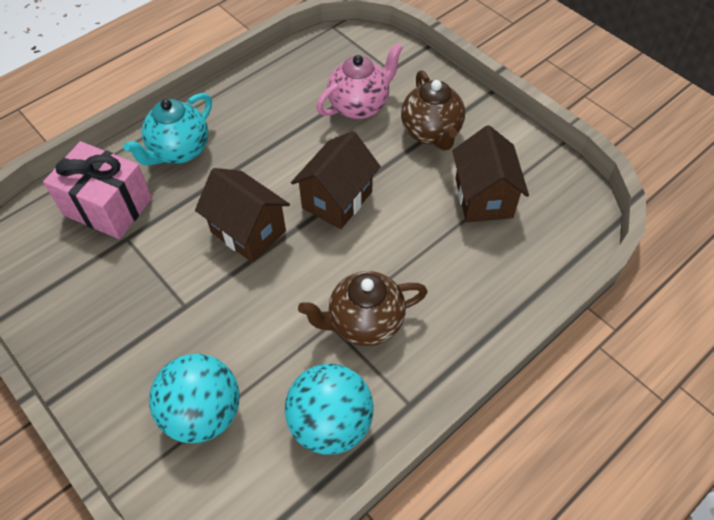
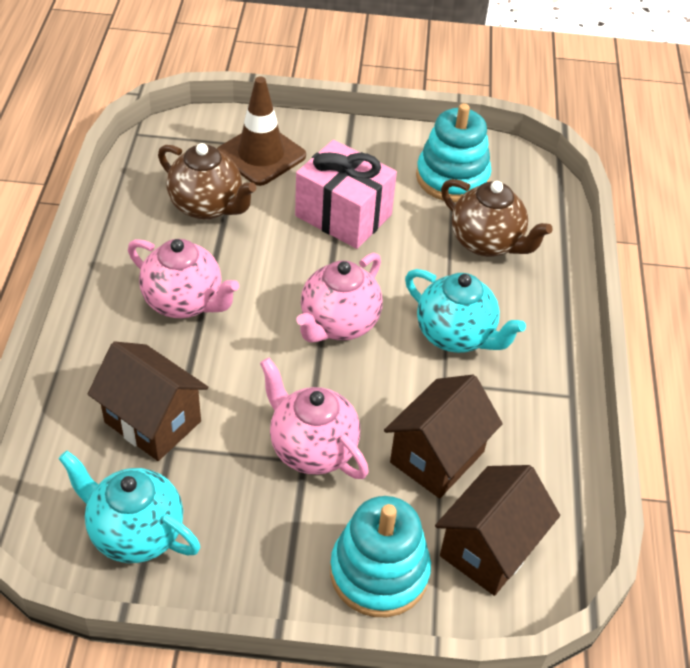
brown traffic cone: none = 0 -> [217,76,306,186] = 1
pink teapot: [316,43,403,119] = 1 -> [128,239,239,318] [260,358,369,479] [296,253,383,343] = 3
turquoise ball: [149,354,240,444] [285,364,374,455] = 2 -> none = 0
turquoise stacking toy: none = 0 -> [330,496,431,617] [416,103,492,202] = 2
turquoise teapot: [123,93,212,166] = 1 -> [59,451,200,563] [405,269,526,353] = 2

